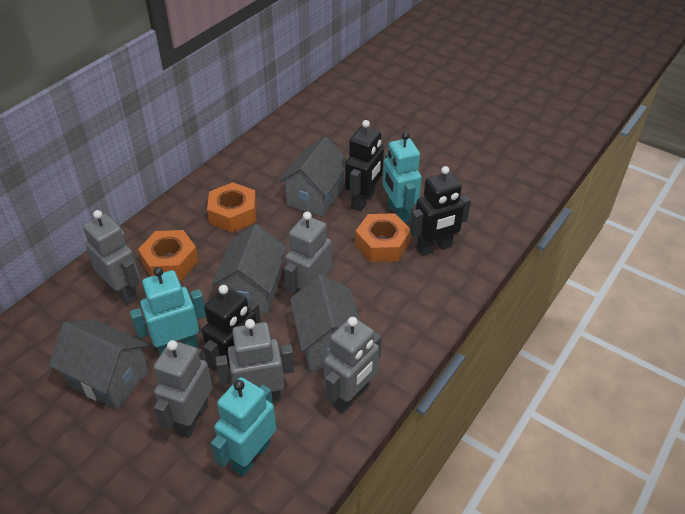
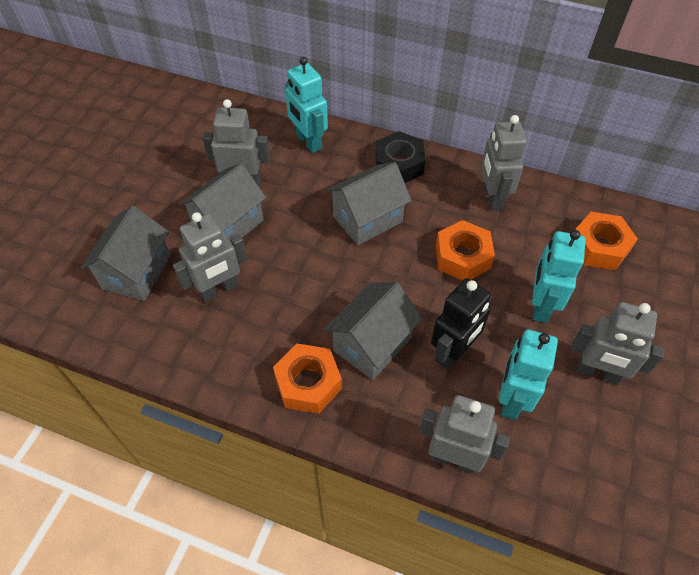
black nut: none = 0 -> [375,131,425,183] = 1
black robot: [202,285,261,379] [345,120,384,211] [410,166,471,256] = 3 -> [431,278,492,369] = 1

